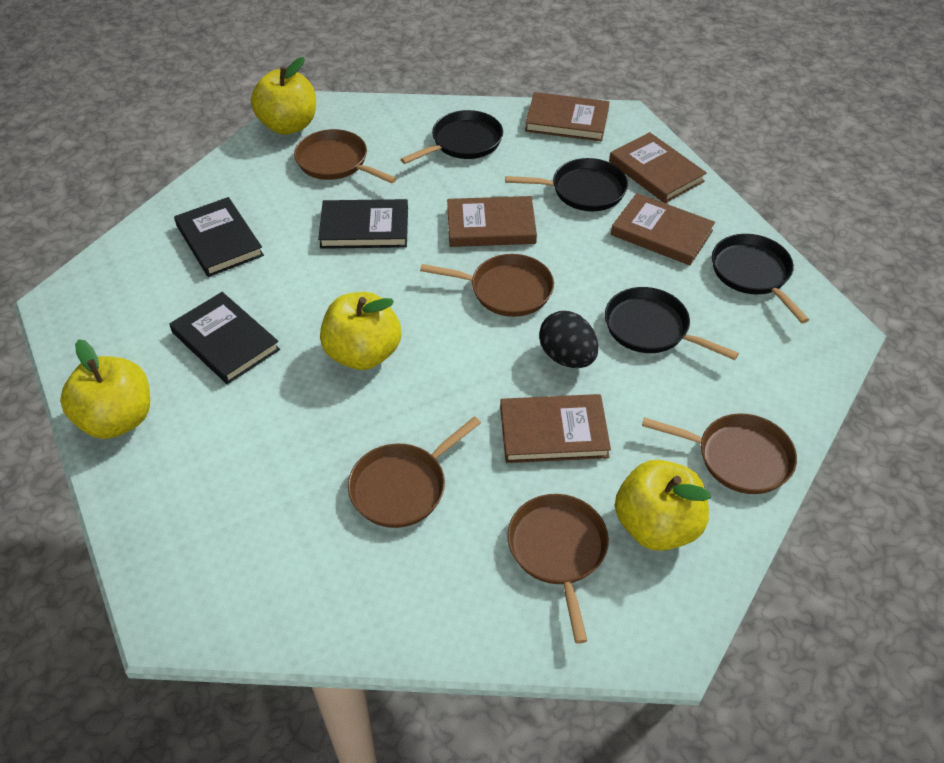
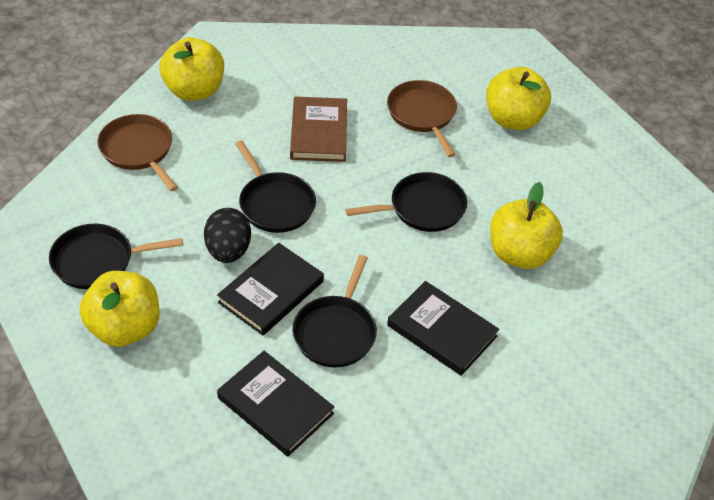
brown book: [447,196,537,247] [500,394,611,463] [525,92,609,141] [609,132,707,203] [611,193,715,265] = 5 -> [290,97,347,162] = 1
brown pan: [294,129,397,183] [348,416,481,528] [420,254,554,317] [507,494,609,644] [642,414,797,494] = 5 -> [98,114,178,191] [387,80,457,157] = 2

